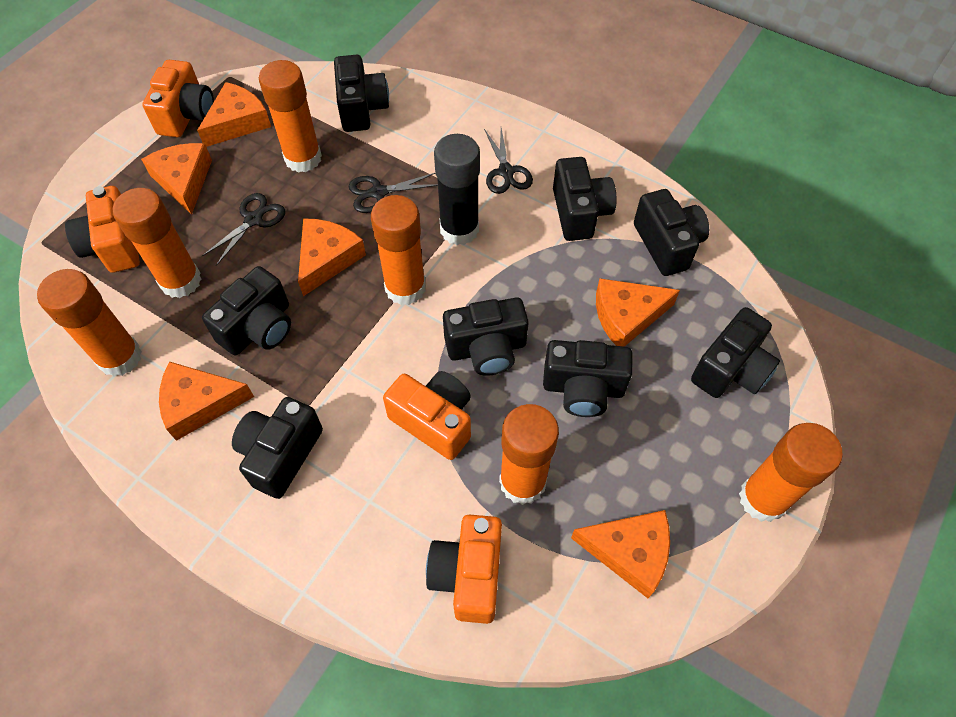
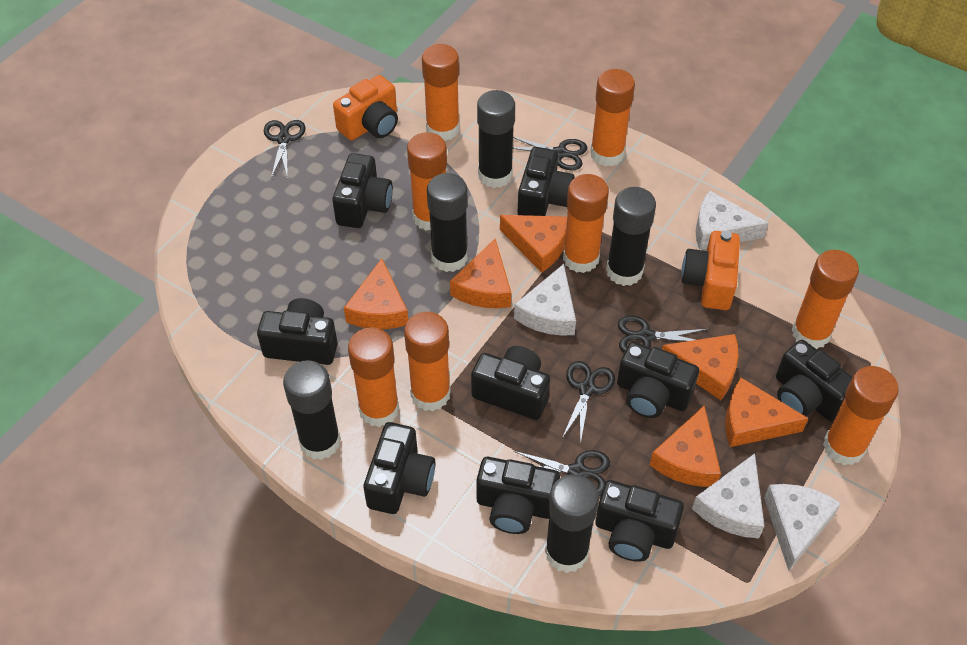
black camera: [202,266,291,355] [232,397,323,499] [334,55,389,132] [443,297,529,376] [543,340,633,417] [553,157,617,241] [634,189,709,276] [691,307,780,398] = 8 -> [257,298,338,365] [332,153,393,228] [363,422,435,514] [471,346,550,420] [476,457,560,534] [518,147,575,216] [596,480,684,562] [617,342,699,418] [776,340,852,422] = 9
black glue stick: [434,134,480,245] = 1 -> [283,360,341,460] [427,173,468,272] [477,90,515,188] [545,474,599,573] [606,187,656,286] = 5
black scissors: [202,193,285,266] [348,173,438,213] [484,128,533,194] = 3 -> [264,120,305,178] [513,137,587,170] [513,450,610,496] [562,361,615,445] [618,316,708,353] = 5
orange camera: [65,186,140,273] [142,60,214,137] [383,371,471,460] [426,515,502,624] = 4 -> [333,75,398,141] [681,231,740,310] = 2
orange glue stick: [37,269,142,377] [113,188,201,298] [259,60,322,173] [371,195,426,305] [499,404,559,505] [739,423,843,522] = 6 -> [348,327,399,427] [404,312,451,411] [407,132,447,231] [422,44,460,141] [563,174,609,273] [590,69,635,167] [792,250,859,349] [823,366,899,465] = 8
white cheese: none = 0 -> [514,264,576,336] [692,453,764,538] [696,191,769,250] [764,484,841,571] = 4

